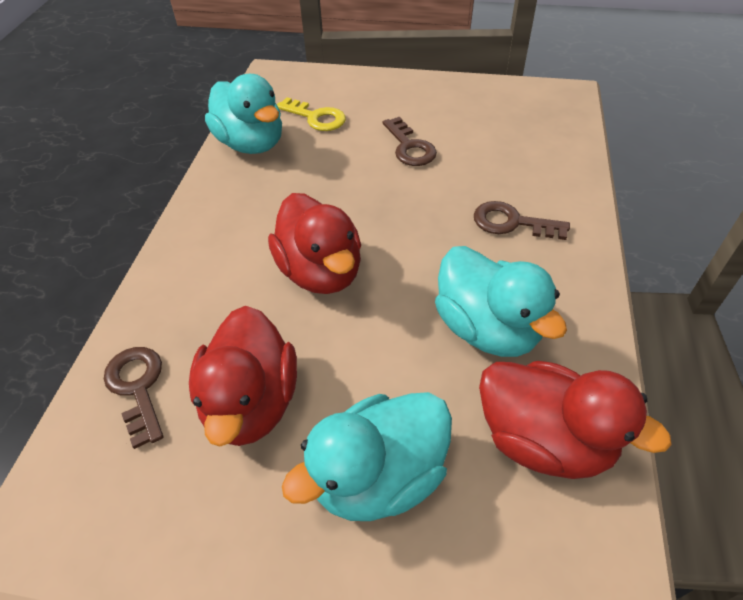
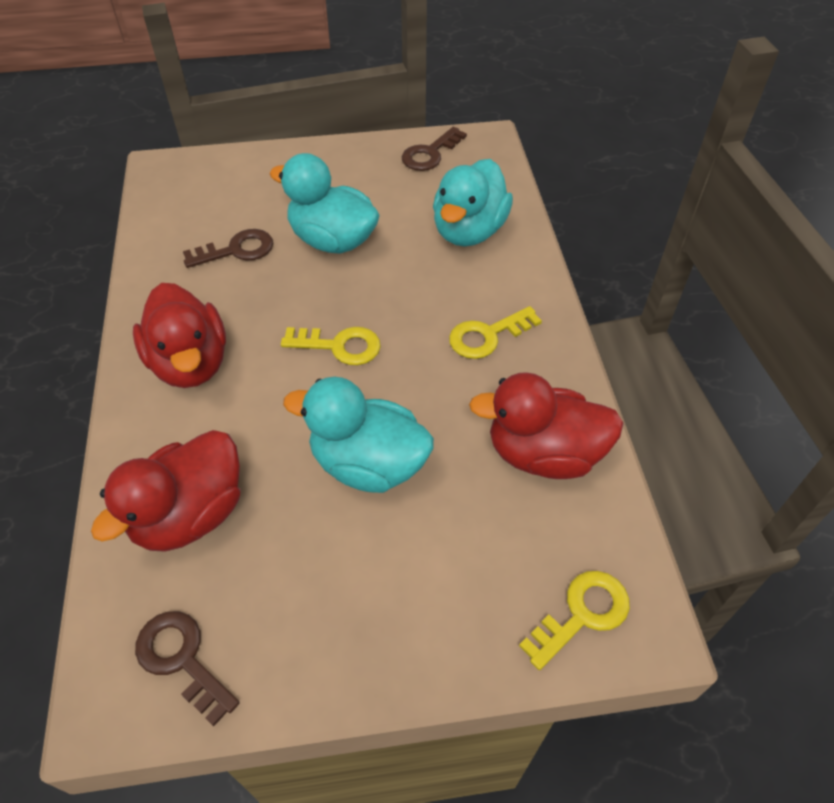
yellow key: [277,97,346,131] = 1 -> [281,327,381,365] [449,306,542,359] [519,571,630,670] = 3

